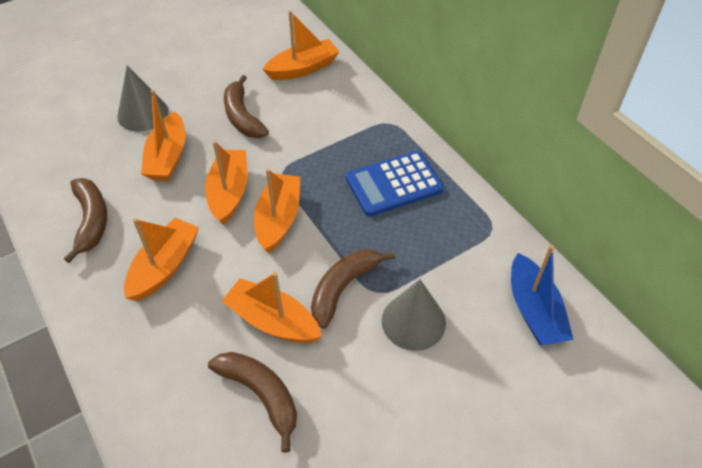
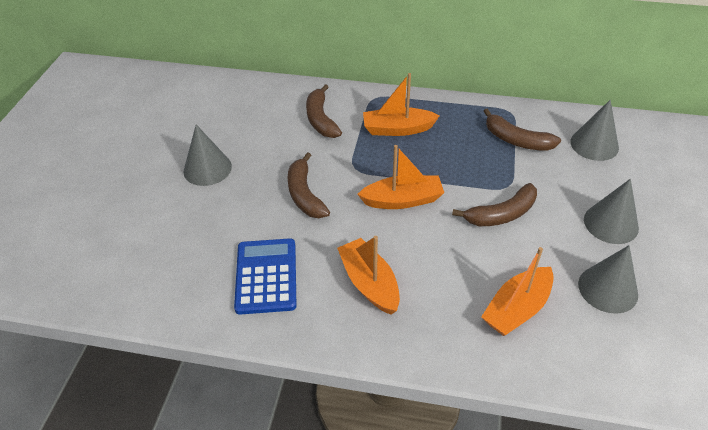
blue boat: [511,245,574,346] = 1 -> none = 0
grey cone: [117,66,168,131] [382,279,446,351] = 2 -> [183,125,232,186] [570,100,619,161] [578,245,638,314] [584,179,639,244] = 4
orange boat: [124,218,199,301] [141,89,186,181] [205,141,248,225] [222,272,322,343] [254,169,300,253] [262,10,340,80] = 6 -> [337,236,400,315] [357,145,444,209] [363,73,440,136] [481,247,554,336] = 4

